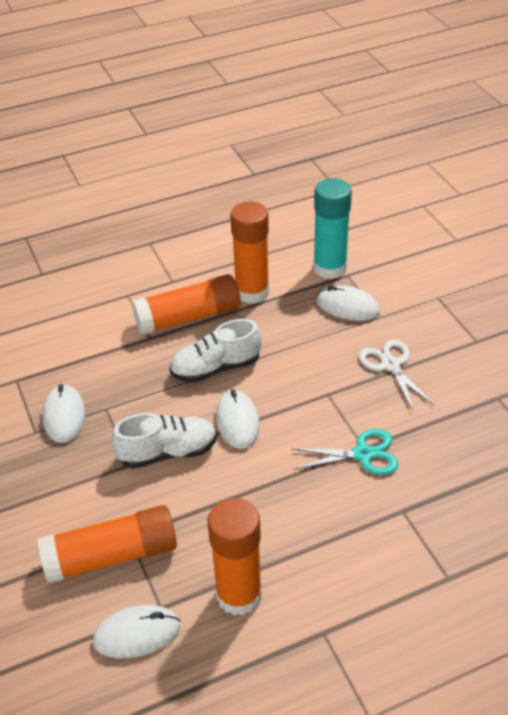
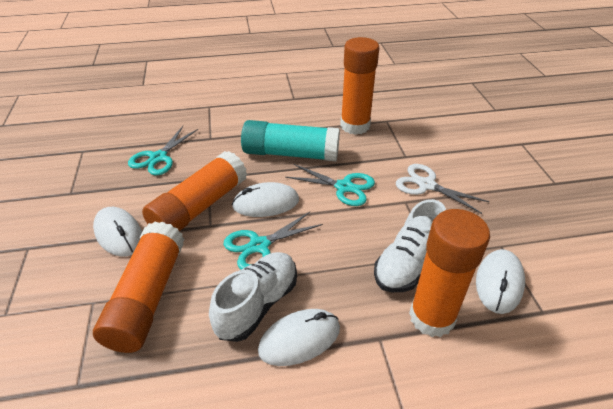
turquoise scissors: [291,429,398,475] = 1 -> [128,126,198,175] [224,212,323,270] [285,164,375,206] = 3

